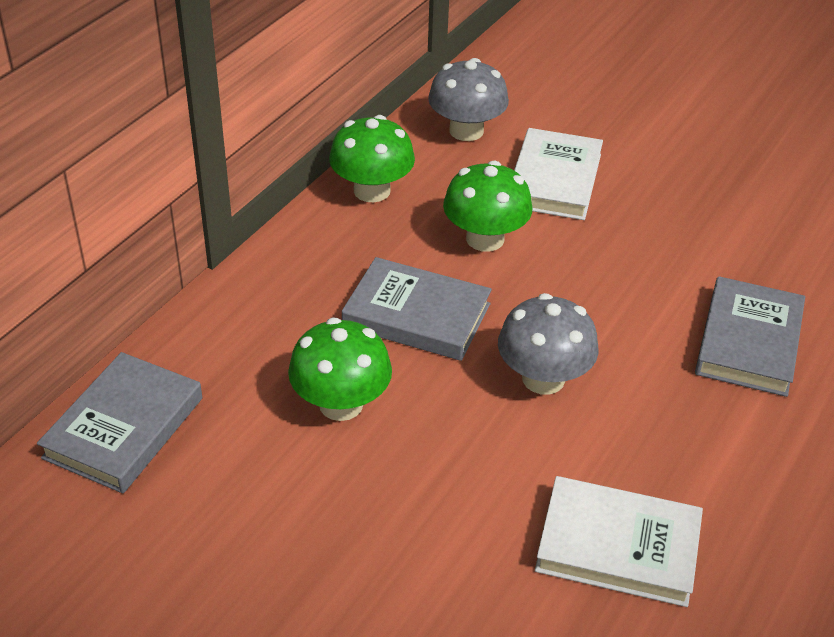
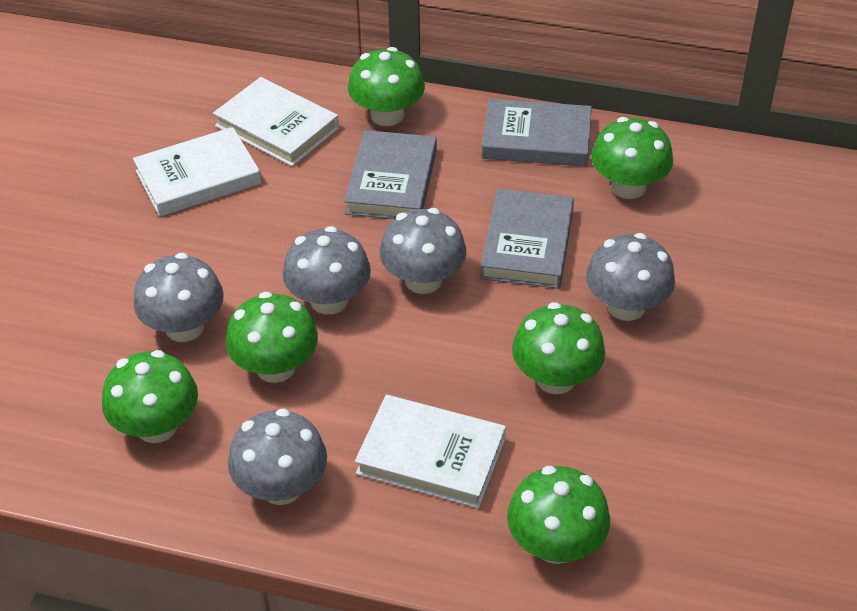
green mushroom: [288,317,392,421] [329,115,415,202] [443,161,532,252] = 3 -> [102,350,198,443] [226,292,318,383] [348,47,425,126] [507,466,610,564] [512,302,605,394] [591,117,673,199] = 6
grey mushroom: [428,58,509,141] [498,293,599,395] = 2 -> [134,253,224,342] [228,408,327,505] [283,226,371,314] [380,208,466,294] [586,233,675,321] = 5
white book: [514,128,603,220] [535,476,703,607] = 2 -> [133,127,261,216] [213,77,339,167] [355,395,506,508] = 3

